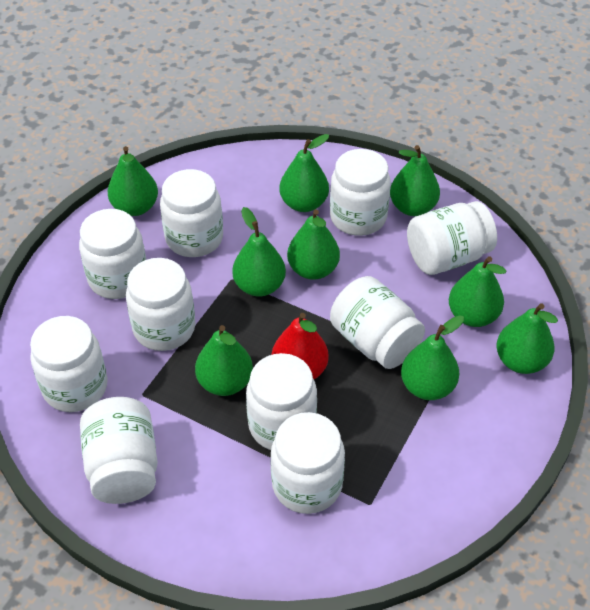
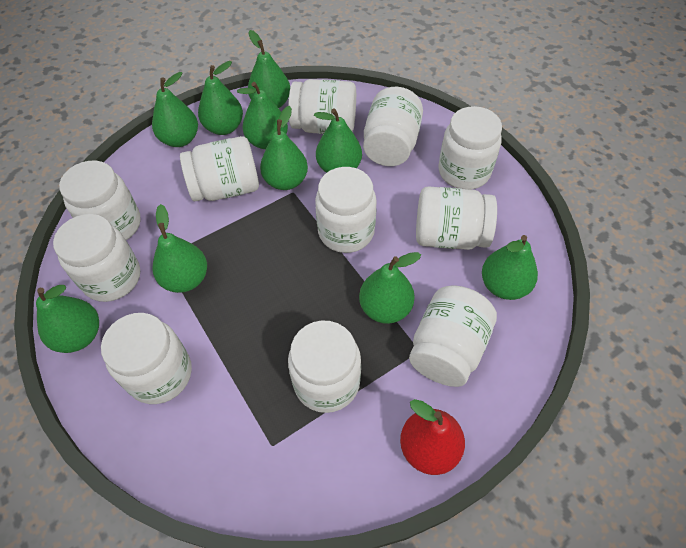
green pear: [108,146,158,216] [195,325,253,396] [232,207,286,297] [280,134,329,212] [287,209,340,280] [390,145,440,216] [401,315,464,400] [449,256,506,327] [496,303,558,374] = 9 -> [36,285,99,353] [152,72,198,147] [153,204,207,293] [198,61,243,135] [237,82,288,149] [248,30,290,108] [260,106,308,190] [314,108,362,173] [359,252,421,324] [482,235,538,300] = 10
white jar: [30,316,107,412] [79,209,146,299] [80,397,158,504] [126,258,196,351] [160,169,223,257] [246,353,317,450] [270,412,345,514] [330,149,391,236] [330,276,425,369] [407,201,497,275] = 10 -> [53,214,140,302] [59,160,141,240] [101,313,192,404] [180,136,259,201] [288,79,356,134] [288,321,361,413] [315,167,377,253] [363,87,423,166] [409,286,497,387] [416,187,497,250] [438,106,502,190] = 11

